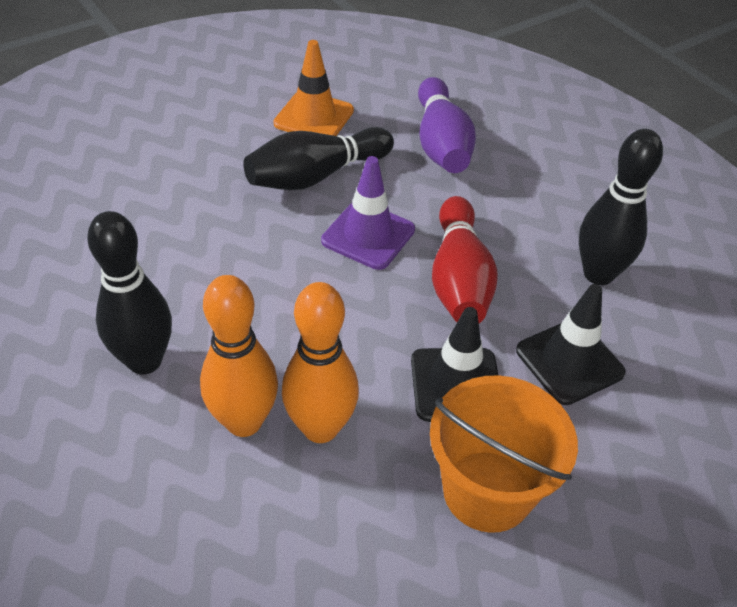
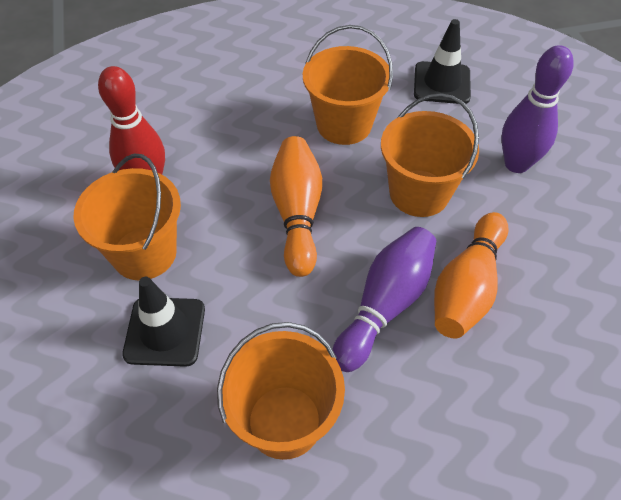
black bowling pin: [87,211,172,375] [243,127,394,190] [579,129,663,285] = 3 -> none = 0
orange bucket: [430,376,578,533] = 1 -> [73,154,181,280] [217,322,345,460] [303,25,393,145] [381,93,479,217] = 4
orange traffic cone: [274,40,354,136] = 1 -> none = 0
purple bowling pin: [418,77,476,173] = 1 -> [332,227,436,372] [501,45,574,173] = 2
purple traffic cone: [321,156,415,270] = 1 -> none = 0

